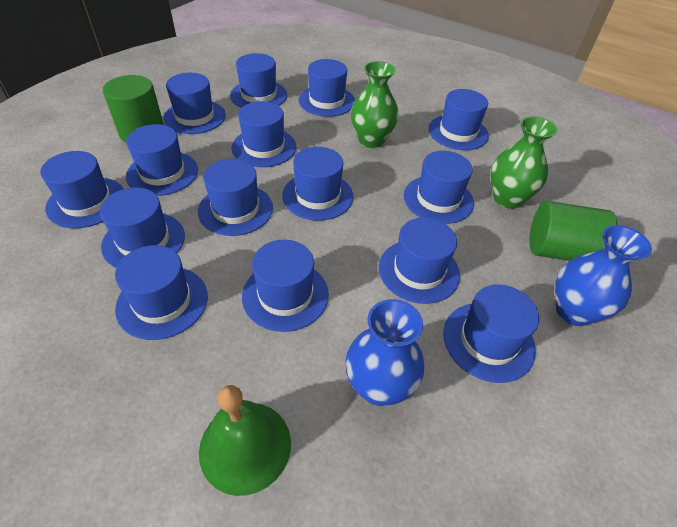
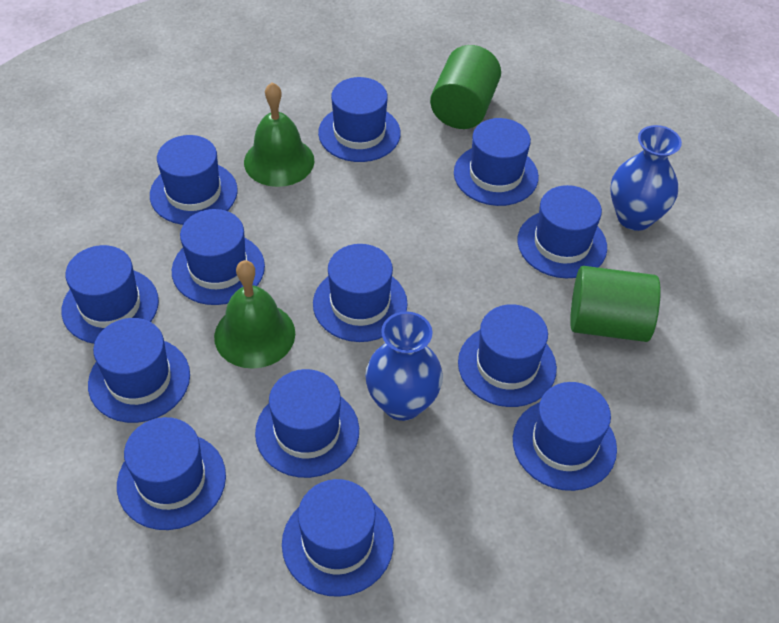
blue hat: [40,151,124,228] [100,188,185,268] [115,245,208,340] [126,124,198,196] [163,73,226,134] [198,159,273,236] [230,53,287,108] [231,101,296,167] [242,240,329,332] [282,147,353,221] [299,59,355,117] [379,218,460,304] [404,151,474,224] [428,89,489,150] [443,285,539,383] = 15 -> [61,245,159,344] [88,318,190,423] [117,417,226,530] [150,135,238,225] [172,209,265,305] [255,369,359,478] [282,479,394,597] [313,244,408,342] [318,77,401,162] [454,118,539,206] [458,304,557,407] [513,382,617,491] [517,185,607,278] = 13
green bell: [199,385,291,496] = 1 -> [214,260,295,369] [244,82,314,187] = 2
green vase: [351,61,399,148] [491,116,558,209] = 2 -> none = 0

